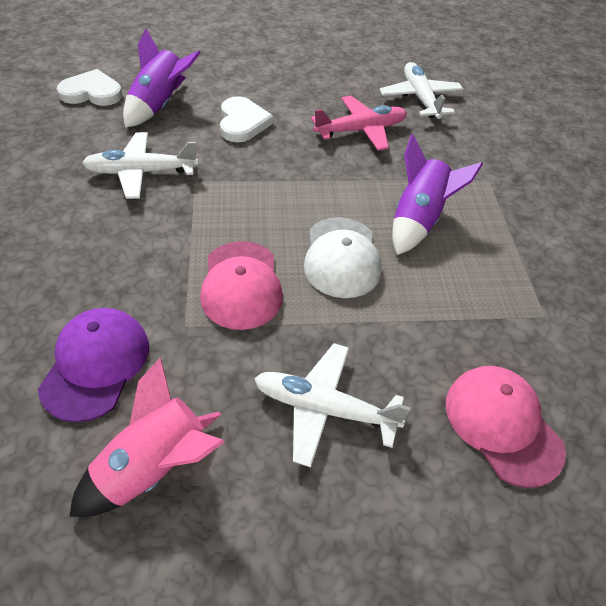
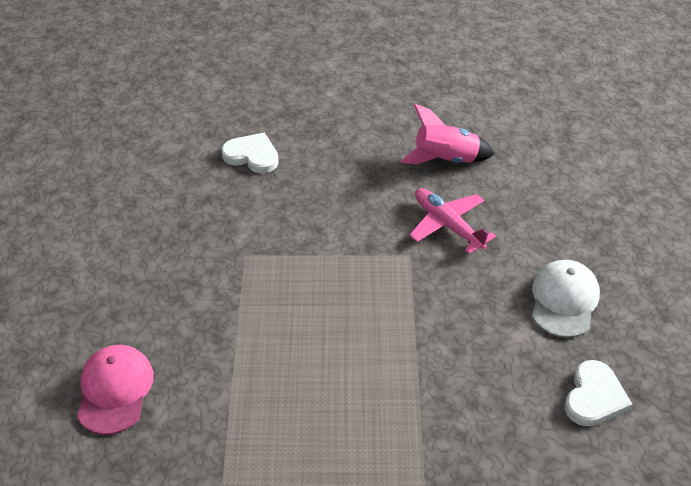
pink cap: [200,241,283,330] [446,366,566,488] = 2 -> [77,345,154,435] = 1
purple cap: [38,308,149,422] = 1 -> none = 0
purple rocket: [123,28,201,127] [392,134,483,255] = 2 -> none = 0
white plane: [82,132,198,199] [254,343,411,467] [379,62,463,119] = 3 -> none = 0

